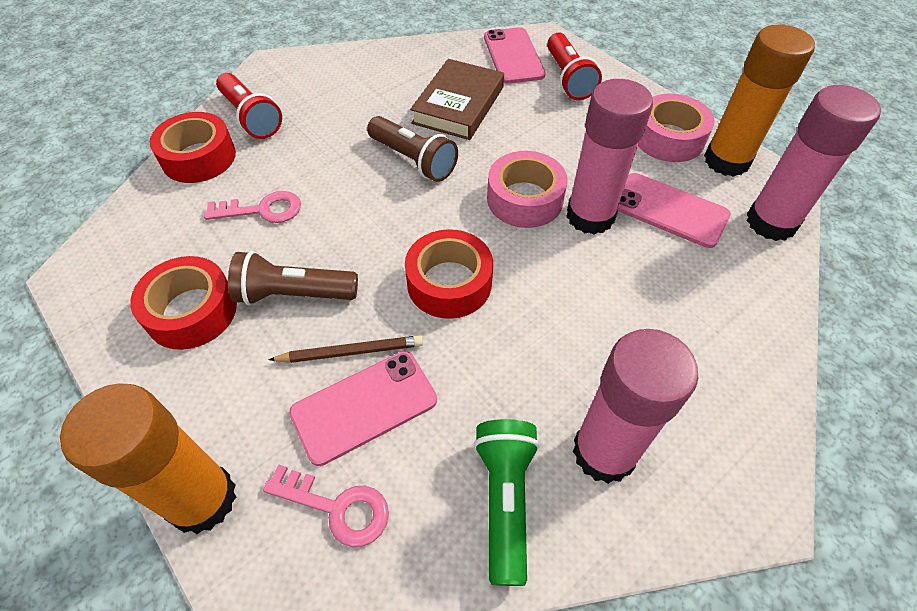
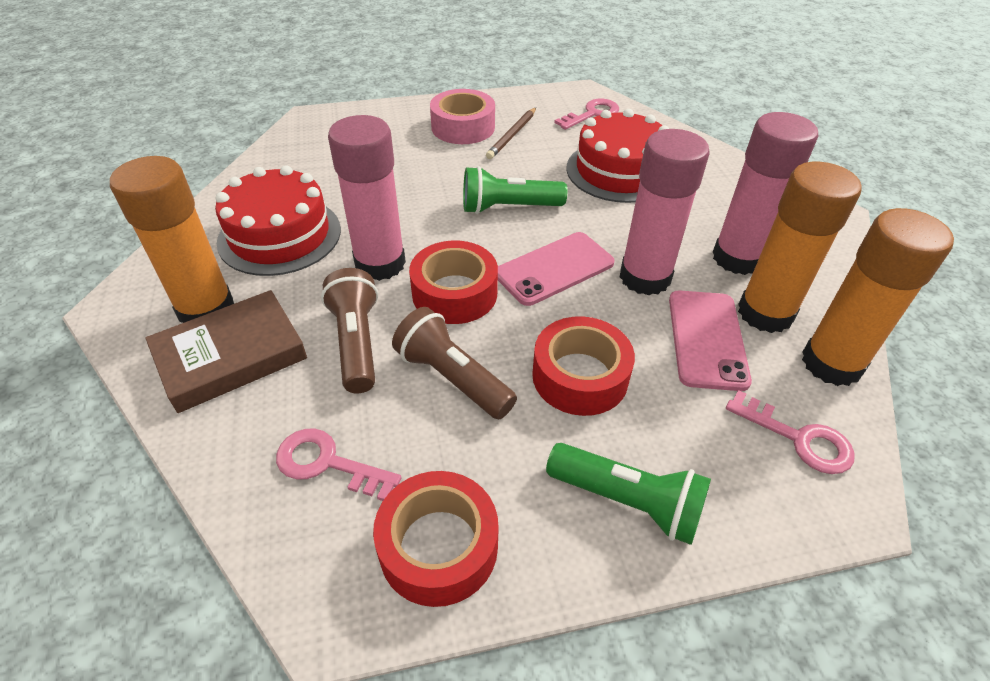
green flashlight: [474,419,540,586] = 1 -> [463,166,567,214] [546,443,711,545] = 2
orange glue stick: [60,383,236,534] [704,25,815,177] = 2 -> [110,156,234,323] [738,161,862,333] [802,208,954,386] = 3
pink key: [204,191,301,223] [263,464,389,547] = 2 -> [276,429,402,501] [554,98,619,130] [726,390,855,474] = 3
pink phone: [289,351,437,466] [484,27,546,84] [618,173,731,248] = 3 -> [498,232,615,306] [669,291,752,391] = 2
pink tape: [487,151,568,228] [638,94,715,162] = 2 -> [430,89,495,144] = 1
red cake: none = 0 -> [215,165,341,276] [566,109,669,203] = 2
red flashlight: [216,73,282,139] [547,33,602,100] = 2 -> none = 0

